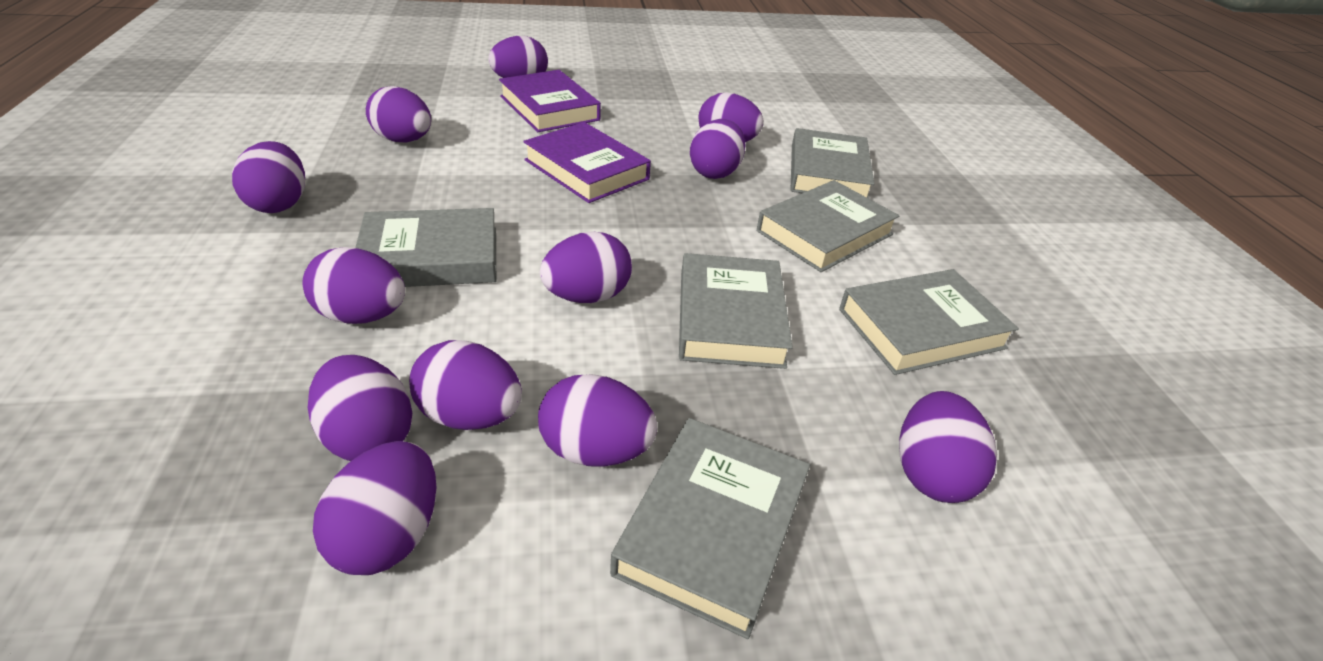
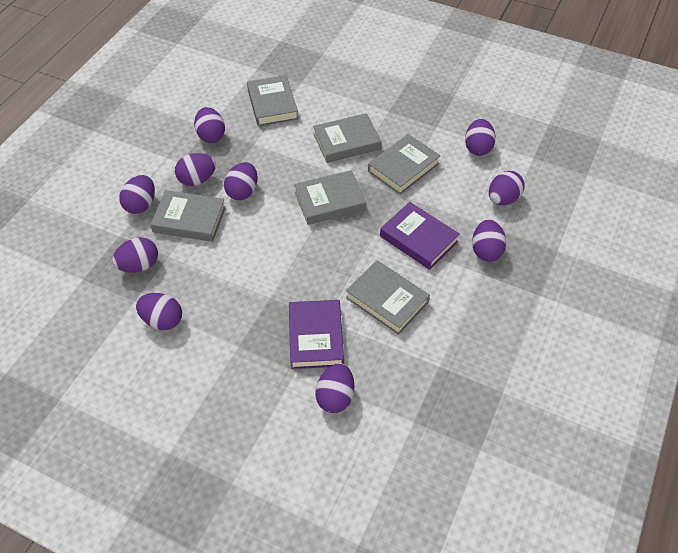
purple egg: [232,141,305,213] [302,247,405,324] [308,355,412,461] [313,441,436,575] [366,86,431,142] [409,340,522,430] [488,36,548,78] [538,374,657,466] [540,231,632,303] [690,119,746,179] [698,92,764,142] [899,391,997,503] = 12 -> [112,237,158,273] [119,175,155,214] [136,293,182,330] [175,153,216,186] [194,107,225,143] [224,162,258,200] [315,363,354,413] [465,119,496,156] [472,220,506,261] [489,171,525,205] = 10

